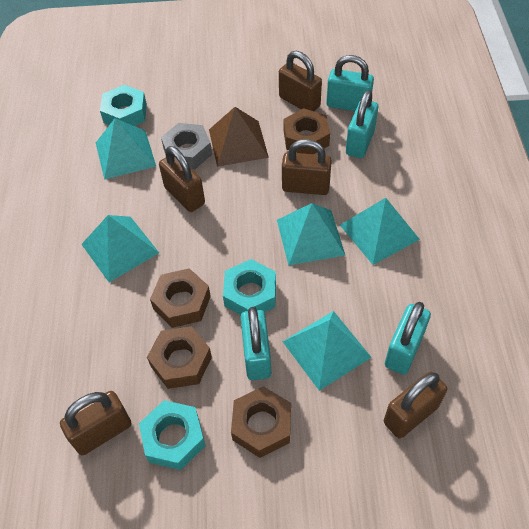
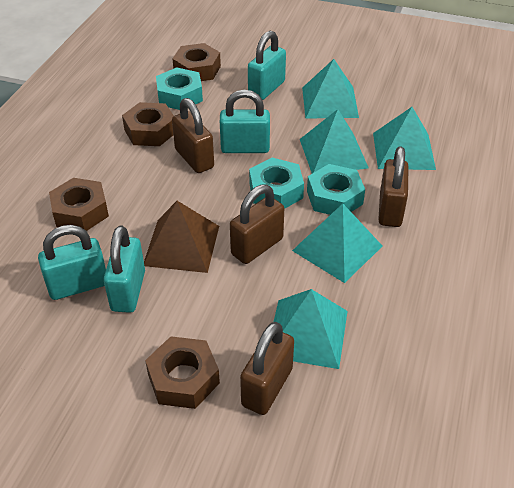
brown padlock: [60,391,131,455] [159,146,205,212] [279,51,322,111] [282,139,332,195] [384,372,447,438] = 5 -> [172,98,214,173] [230,184,284,264] [240,322,294,415] [378,146,409,227] = 4
grey nut: [161,123,212,169] = 1 -> none = 0

